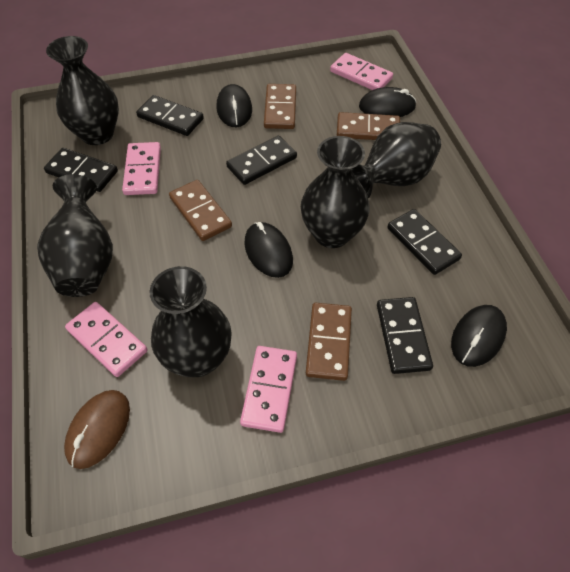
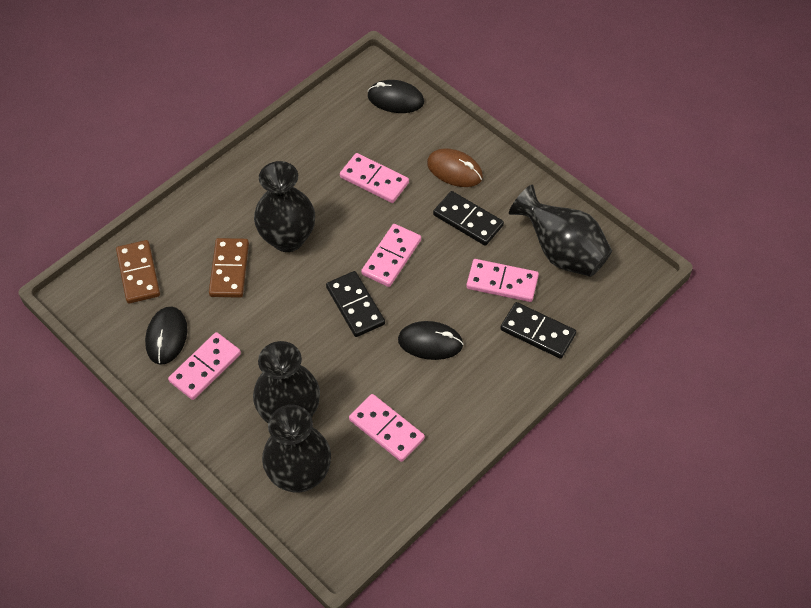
black domino: [44,148,118,192] [136,95,204,136] [226,136,297,185] [377,297,433,374] [387,209,462,275] = 5 -> [326,271,385,337] [433,191,504,246] [500,302,576,359] = 3
black mouse: [217,84,252,127] [244,222,293,278] [359,87,416,117] [451,305,507,367] = 4 -> [145,307,187,365] [368,80,424,113] [398,321,463,360] = 3
black vase: [37,174,113,297] [46,36,119,145] [150,266,232,377] [301,136,370,248] [351,122,441,198] = 5 -> [253,341,320,423] [254,161,315,252] [262,405,331,492] [509,185,612,277] = 4
brown domino: [169,180,232,241] [264,84,296,129] [306,303,352,381] [337,112,400,140] = 4 -> [116,240,160,304] [209,238,249,298] = 2
pink domino: [65,302,147,377] [122,142,161,195] [240,346,297,433] [330,53,393,90] = 4 -> [168,332,241,400] [340,153,409,203] [349,394,425,462] [361,224,421,287] [466,259,539,302] = 5

